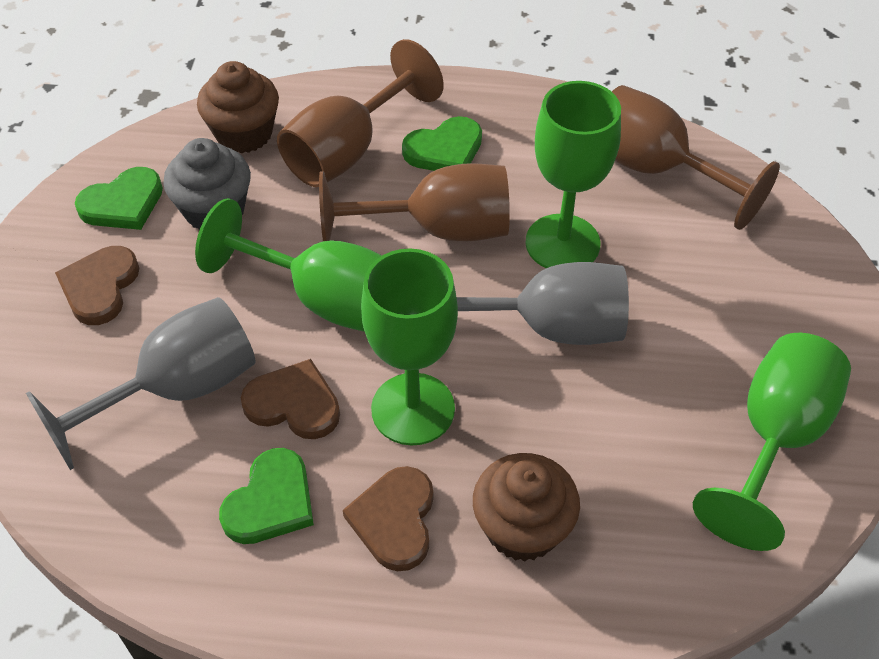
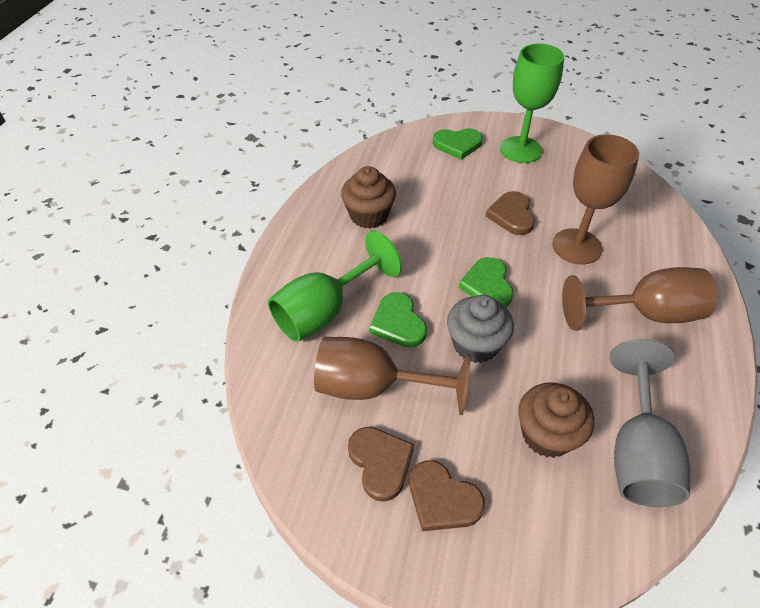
green goblet: [195,198,382,332] [361,248,458,446] [526,81,621,268] [693,333,851,551] = 4 -> [268,231,402,342] [500,44,564,163] = 2
grey goblet: [26,297,255,470] [457,262,629,345] = 2 -> [610,338,690,507] = 1

